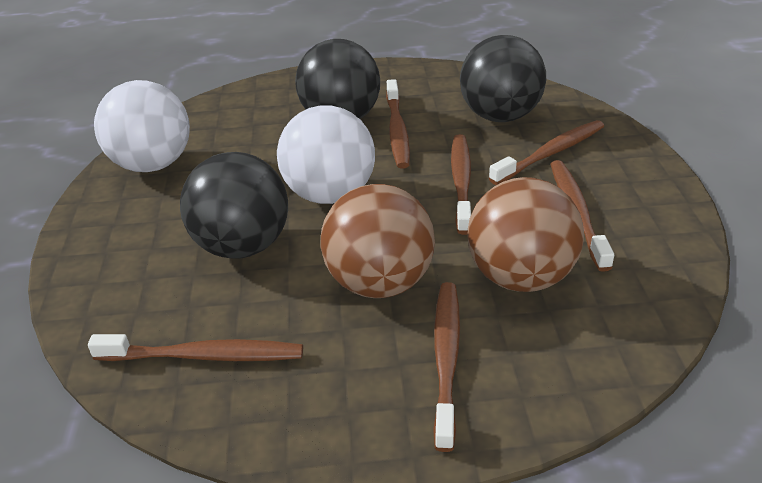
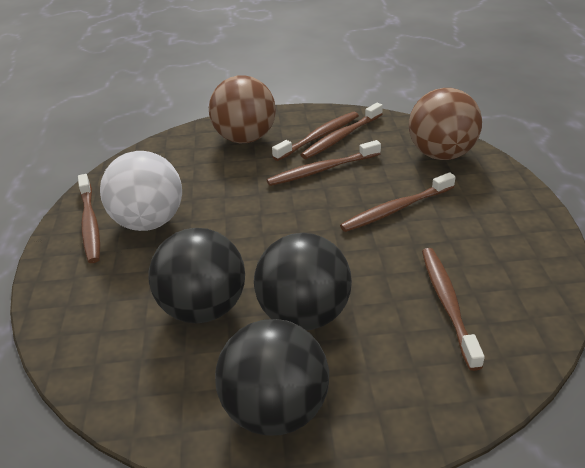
white ball: [94,80,190,172] [277,105,375,204] = 2 -> [100,151,182,231] = 1

